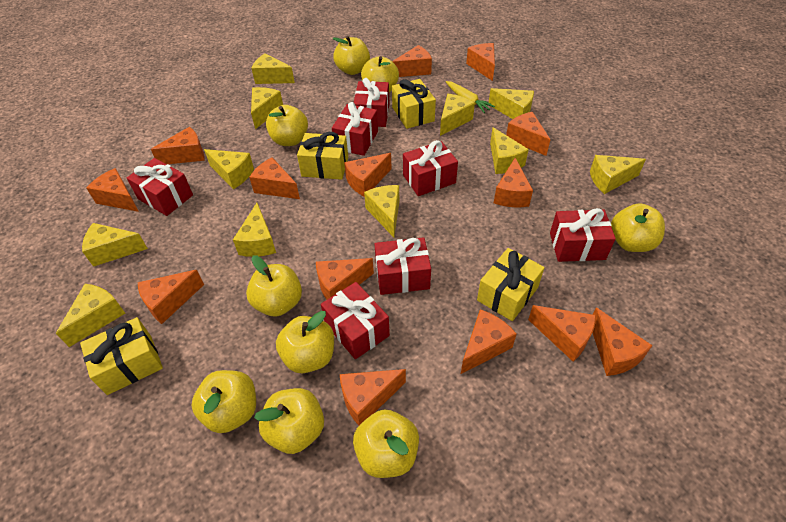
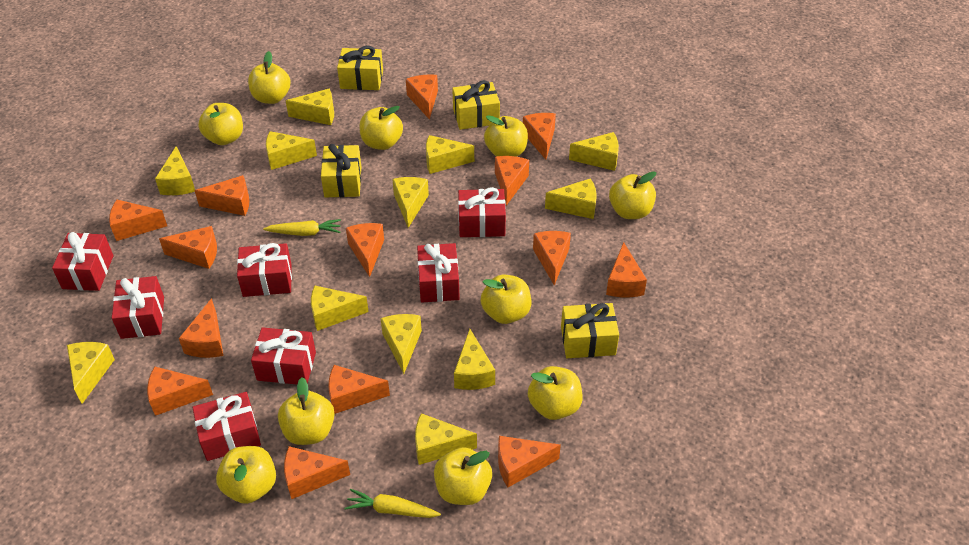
yellow apple: [191,370,256,433] [246,255,302,316] [254,388,324,454] [266,105,308,146] [276,311,334,373] [333,36,370,75] [353,410,419,478] [361,56,399,93] [611,203,665,252] = 9 -> [198,103,243,145] [216,446,276,504] [248,51,291,104] [278,377,335,445] [360,106,403,150] [434,447,492,505] [481,275,531,324] [484,115,528,157] [528,366,583,420] [609,171,657,219] = 10
yellow carrot: [446,81,495,113] = 1 -> [263,219,341,236] [344,489,441,518] = 2
yellow cheese: [56,284,125,347] [82,223,148,267] [204,149,254,189] [233,203,276,257] [251,54,295,84] [251,87,283,129] [364,185,399,237] [440,94,475,136] [489,88,534,119] [490,127,529,174] [590,155,646,194] = 11 -> [67,342,115,404] [155,146,195,195] [266,131,317,170] [286,88,334,125] [311,286,369,331] [381,314,422,374] [392,177,429,228] [415,413,477,465] [426,135,474,174] [454,329,495,390] [545,178,597,219] [569,132,619,171] = 12

